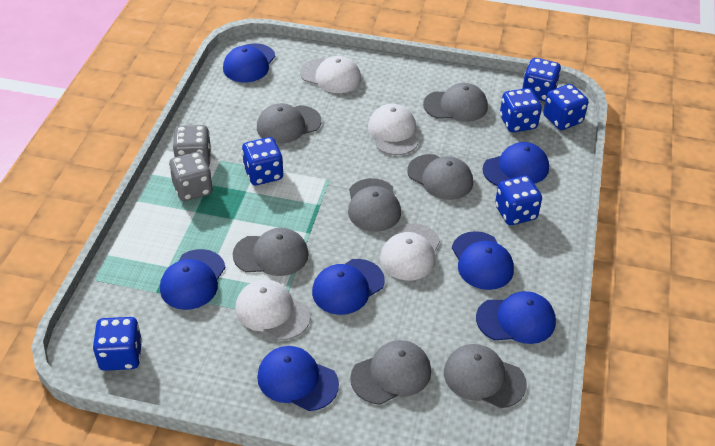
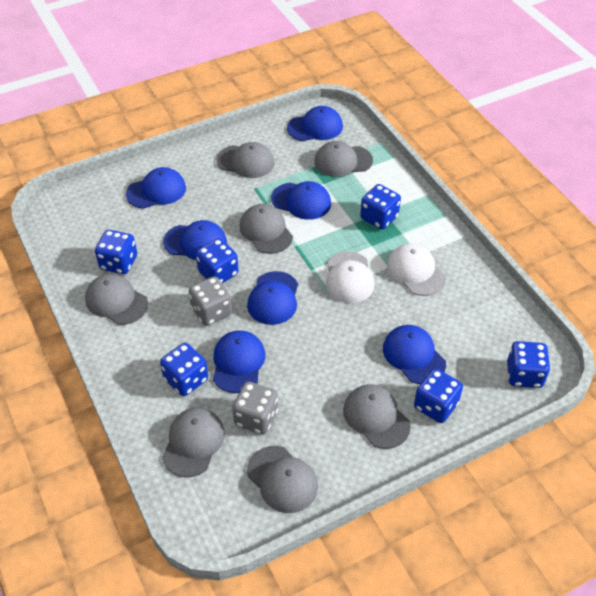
white cap: [235,279,311,340] [300,56,361,93] [368,104,418,155] [380,223,440,281] = 4 -> [326,251,375,303] [387,243,446,296] = 2

